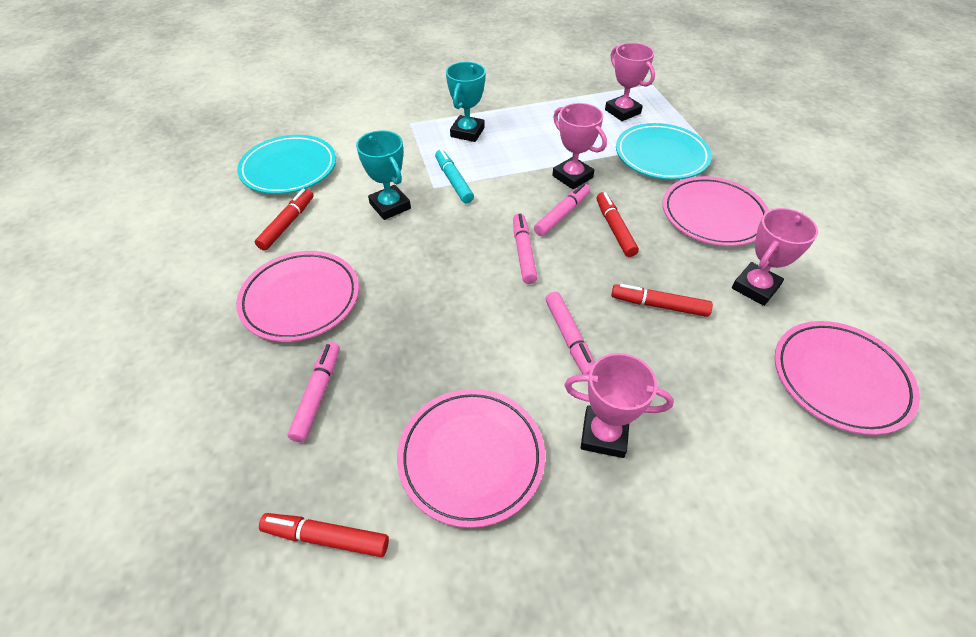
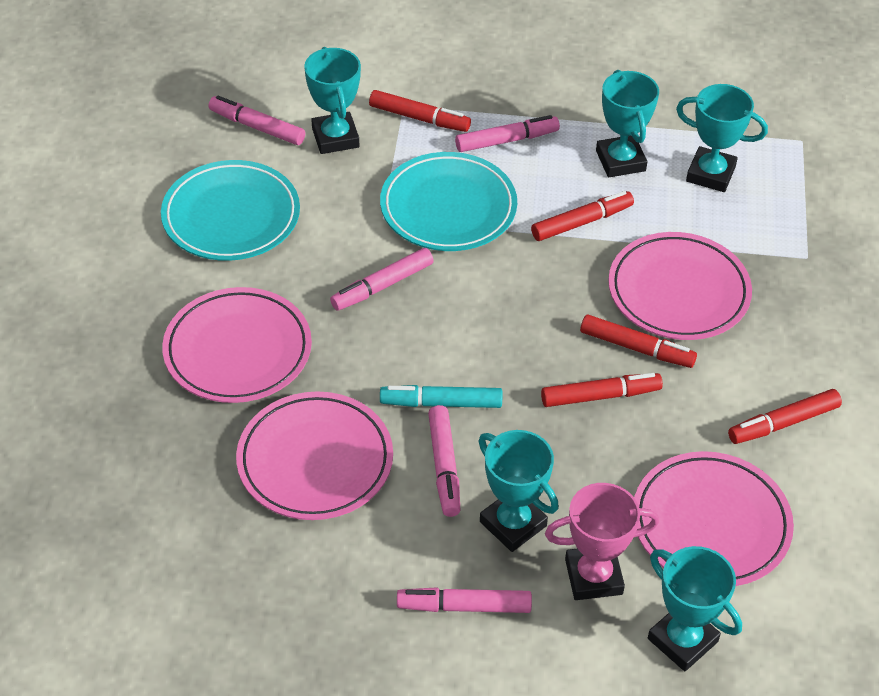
pink marker: [287,342,339,442] [513,213,538,284] [534,183,590,236] [546,292,595,374] = 4 -> [208,95,305,145] [330,248,434,311] [397,587,532,613] [428,405,460,517] [455,115,560,152] = 5
pink trophy: [552,103,607,189] [564,353,674,458] [605,43,655,121] [732,208,818,306] = 4 -> [545,483,659,600] = 1
red marker: [255,189,313,251] [259,513,389,557] [597,192,639,257] [611,284,713,317] = 4 -> [369,90,471,132] [531,191,634,241] [541,373,663,407] [580,314,697,368] [728,389,842,444] = 5
turquoise trophy: [356,130,411,220] [446,62,486,142] = 2 -> [304,47,361,154] [478,430,559,552] [596,70,659,177] [648,546,742,671] [676,84,768,192] = 5

